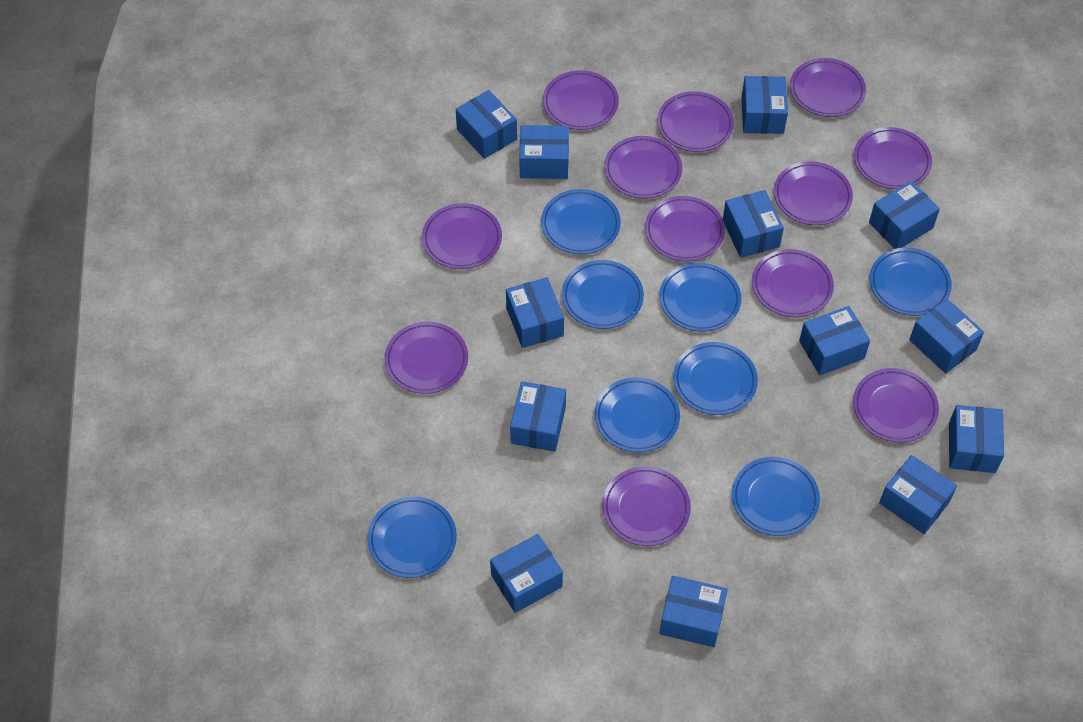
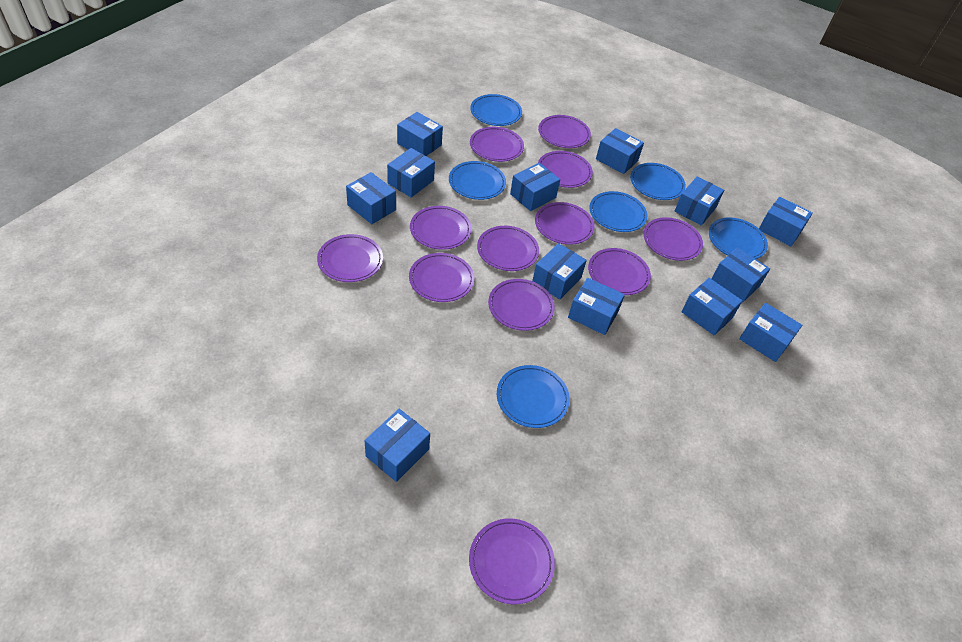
blue plate: [367,496,457,578] [541,189,621,254] [562,260,644,329] [595,377,680,452] [659,263,741,332] [673,342,758,415] [732,457,820,536] [869,248,952,316] = 8 -> [449,161,506,200] [470,94,522,126] [497,365,570,428] [589,191,647,232] [630,163,686,200] [709,218,768,259] = 6

